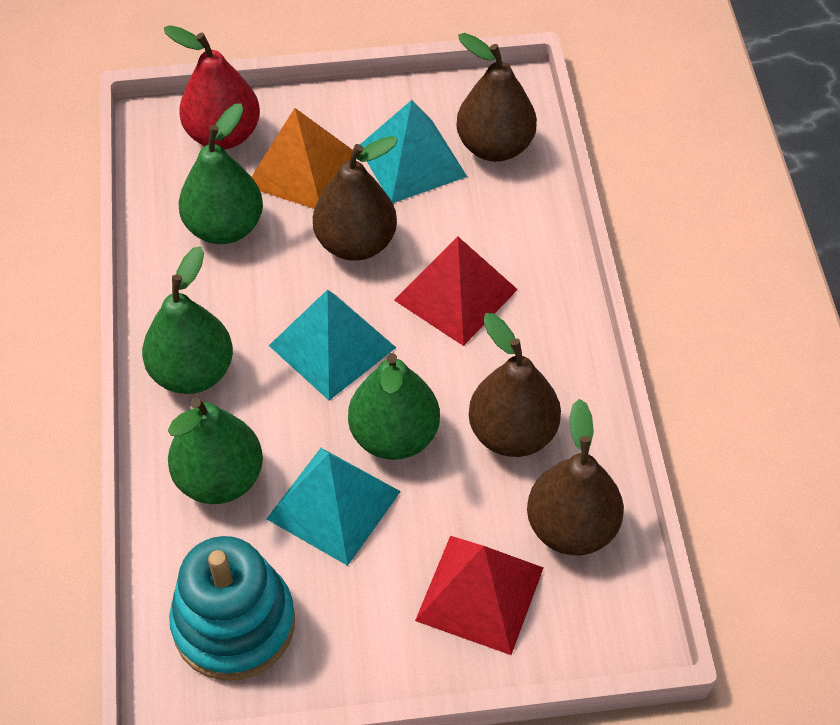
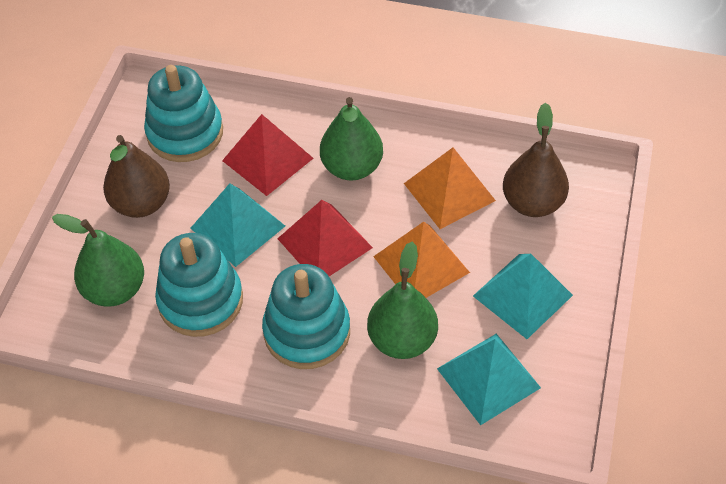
brown pear: [313,136,398,261] [456,33,537,162] [469,313,561,457] [527,399,624,555] = 4 -> [103,135,170,218] [503,103,569,217] = 2
green pear: [142,246,233,394] [168,398,263,504] [179,103,263,244] [348,353,440,460] = 4 -> [52,214,144,307] [320,97,383,181] [367,242,438,359] = 3
orange pyramid: [252,108,353,209] = 1 -> [373,222,470,298] [404,148,496,229] = 2
red pear: [164,25,260,150] = 1 -> none = 0
turquoise stacking toy: [169,536,295,680] = 1 -> [144,65,223,162] [155,233,243,337] [262,264,350,369] = 3

